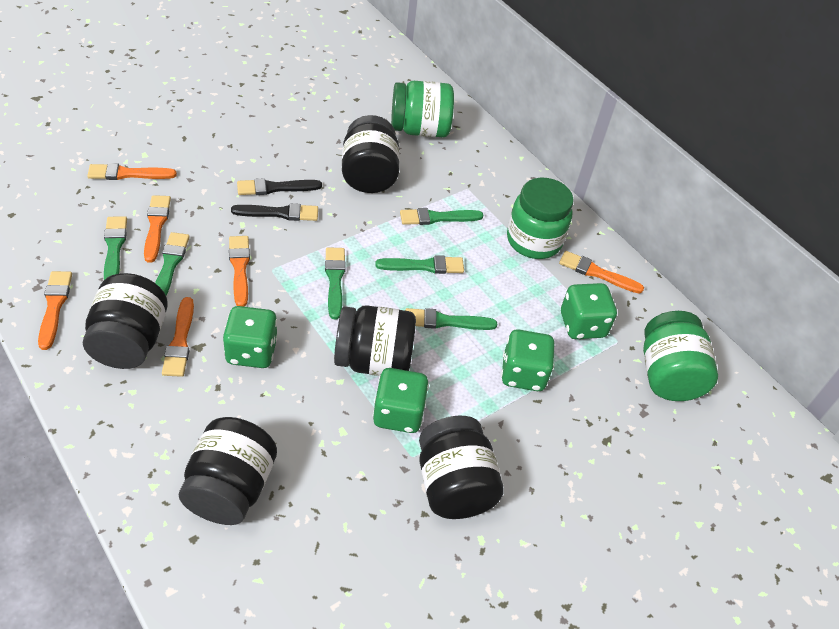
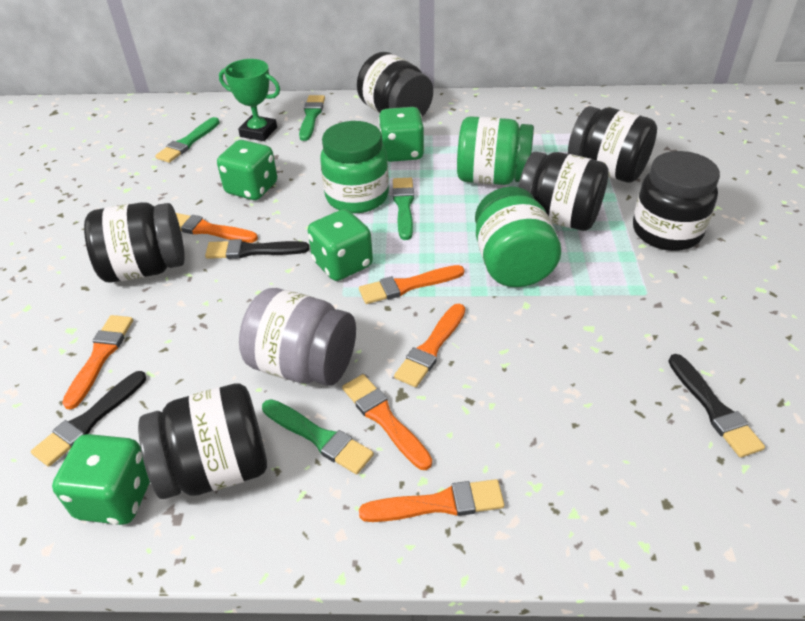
black brush: [231,203,318,221] [237,178,322,195] = 2 -> [31,371,146,467] [205,239,309,259] [668,354,765,458] = 3
black jar: [83,273,168,369] [179,417,277,525] [334,305,416,376] [342,115,400,193] [419,416,503,519] = 5 -> [84,202,185,283] [138,384,267,499] [357,52,433,117] [518,152,609,231] [568,106,657,183] [633,151,720,251] = 6
green brush: [104,216,127,280] [155,232,190,296] [325,247,346,319] [375,255,464,274] [400,208,483,225] [405,308,497,330] = 6 -> [155,117,220,163] [262,399,374,474] [299,95,325,141] [393,178,414,240] = 4
green trophy: none = 0 -> [219,59,280,141] = 1
grey jar: none = 0 -> [239,288,356,386] = 1

